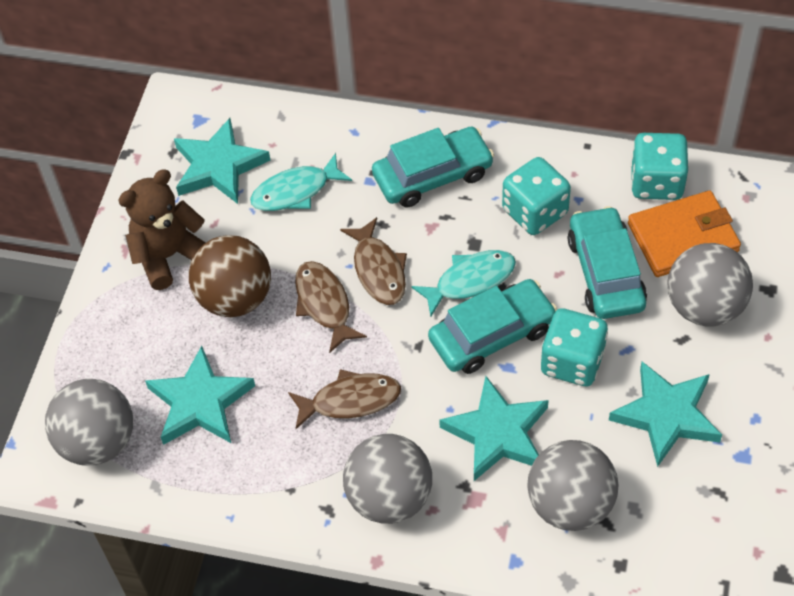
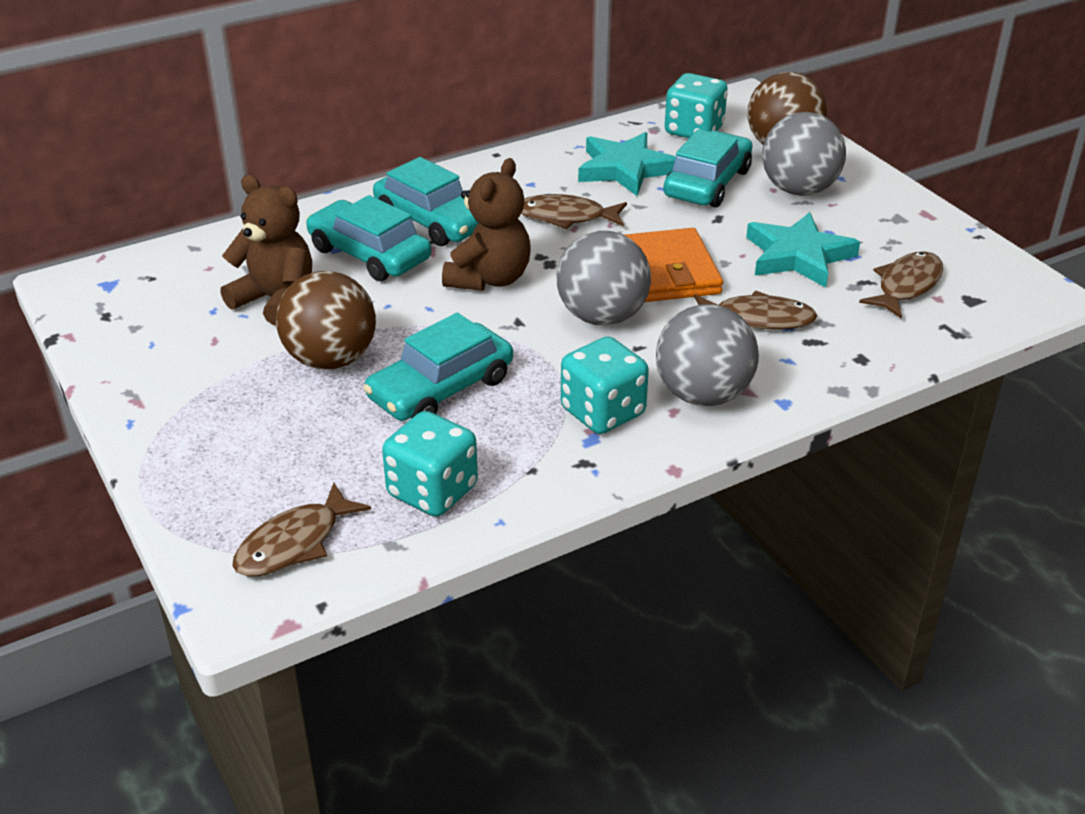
brown ball: [189,235,271,317] = 1 -> [276,271,376,369] [747,72,827,145] = 2
brown fish: [288,369,401,429] [295,261,367,353] [340,217,407,305] = 3 -> [232,483,371,577] [521,194,627,229] [694,291,817,330] [859,251,943,318] = 4
brown teddy bear: [118,169,205,290] = 1 -> [221,175,312,326] [442,158,531,291] = 2
grey ball: [45,379,133,466] [343,434,432,524] [527,440,619,531] [667,243,753,326] = 4 -> [557,231,651,325] [656,304,759,406] [762,112,846,196] = 3
turquoise car: [372,126,494,207] [428,279,557,374] [568,206,647,319] = 3 -> [306,195,431,281] [363,313,513,421] [373,157,478,246] [663,129,752,208] = 4
turquoise fish: [250,153,352,211] [411,250,516,317] = 2 -> none = 0
turquoise star: [145,346,255,445] [174,118,271,204] [439,376,549,481] [609,362,722,467] = 4 -> [578,132,676,196] [746,212,860,288] = 2

